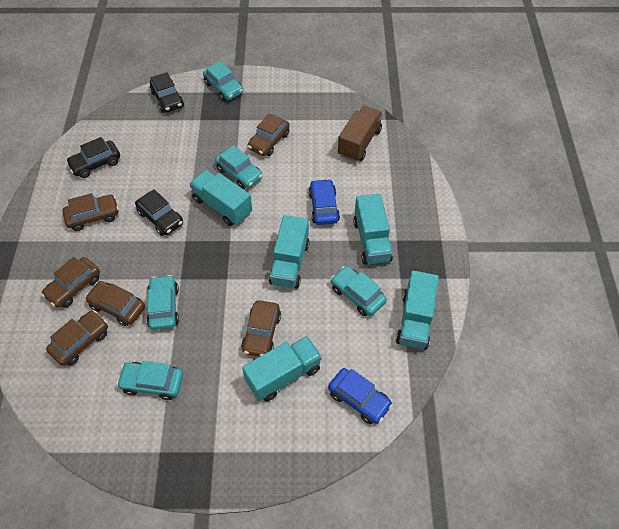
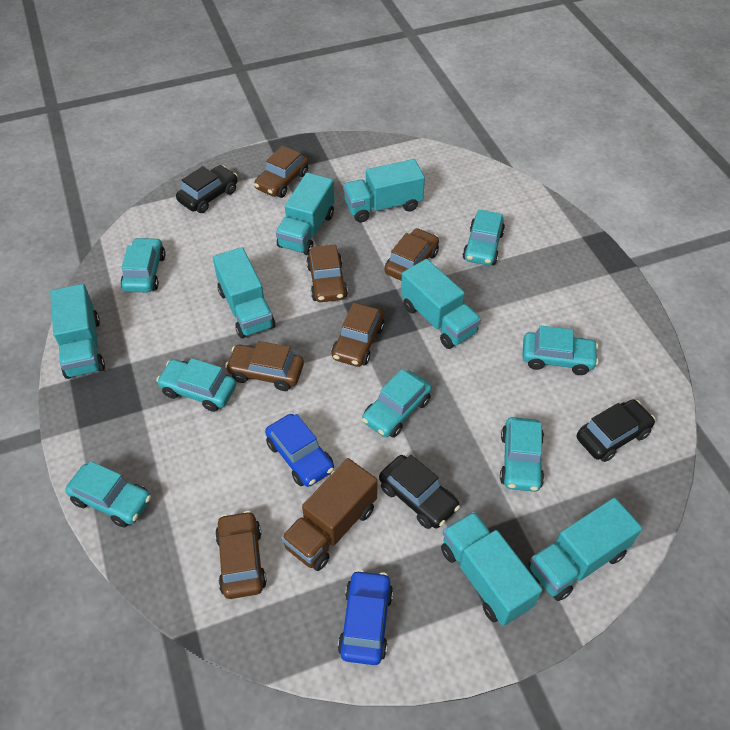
turquoise car: [116,361,183,400] [147,275,179,330] [203,61,243,101] [215,145,263,189] [331,266,387,316] = 5 -> [65,461,151,528] [121,237,166,292] [156,358,236,412] [362,369,432,438] [462,209,505,265] [500,417,544,492] [522,326,599,375] = 7
turquoise truck: [189,170,252,226] [242,336,322,402] [269,215,310,289] [353,194,393,265] [396,271,439,350] = 5 -> [50,284,105,379] [213,247,276,338] [276,173,334,255] [343,159,425,223] [401,259,481,349] [441,512,542,626] [528,498,642,601] = 7

